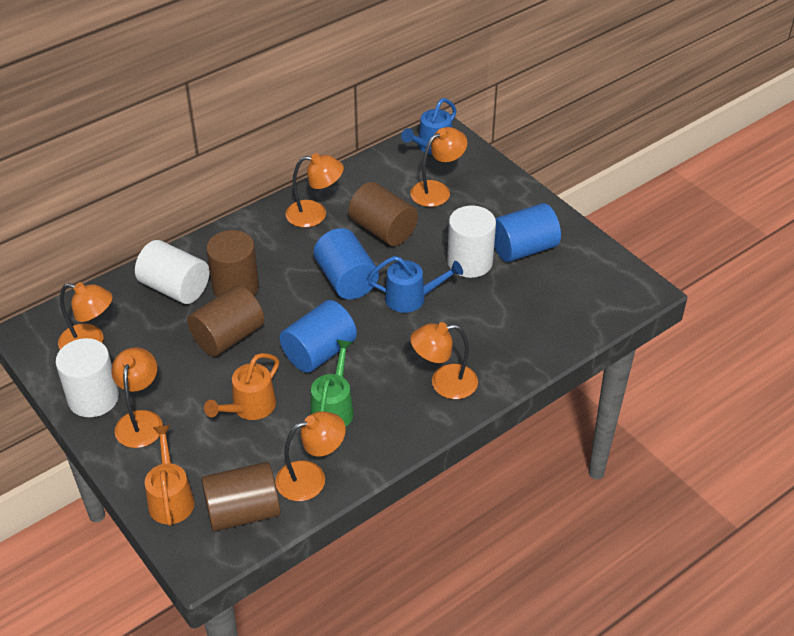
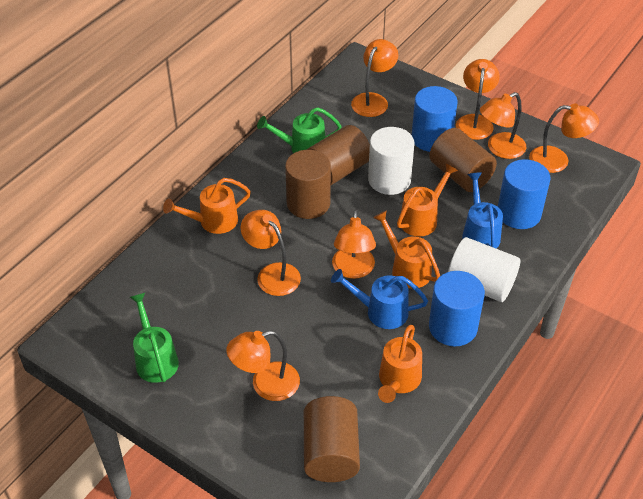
green watering can: [310,340,354,427] = 1 -> [130,293,179,383] [257,107,342,153] = 2
orange lamp: [58,282,113,349] [111,347,163,448] [275,411,346,501] [285,153,344,228] [410,127,467,207] [410,322,478,399] = 6 -> [226,331,300,401] [240,210,301,296] [332,210,376,279] [351,39,398,117] [456,59,500,140] [480,92,526,159] [529,103,599,173] = 7
orange watering can: [145,425,195,526] [204,353,279,420] = 2 -> [163,178,251,234] [373,210,440,288] [378,325,422,403] [397,163,458,237] = 4
white cylinder: [56,338,119,417] [135,240,209,304] [447,206,496,278] = 3 -> [368,127,415,195] [448,237,520,302] = 2

